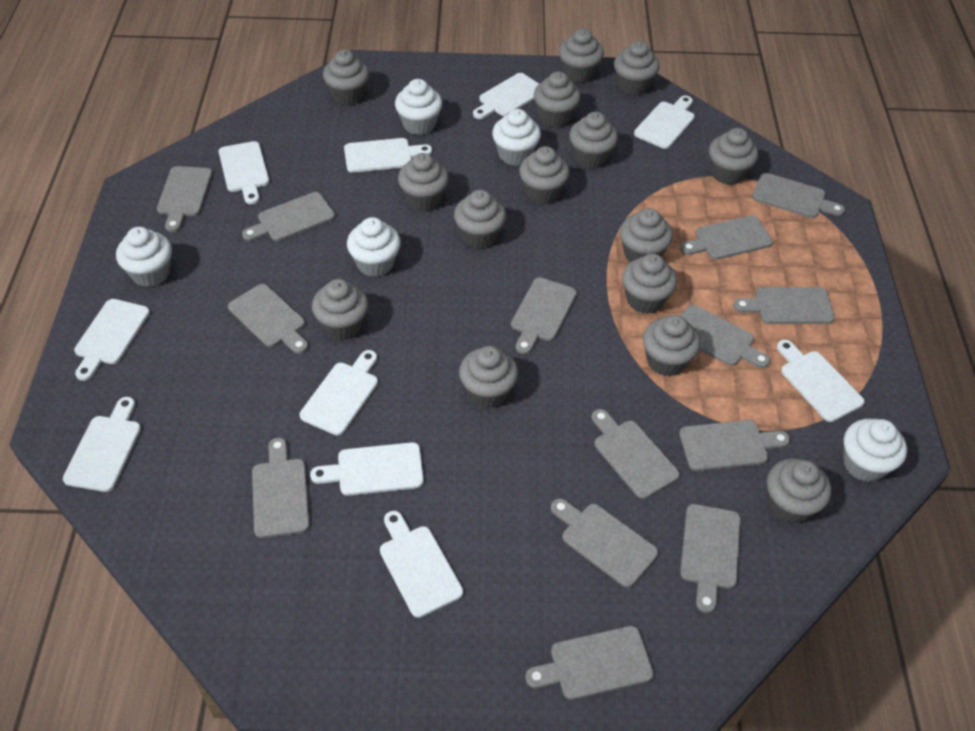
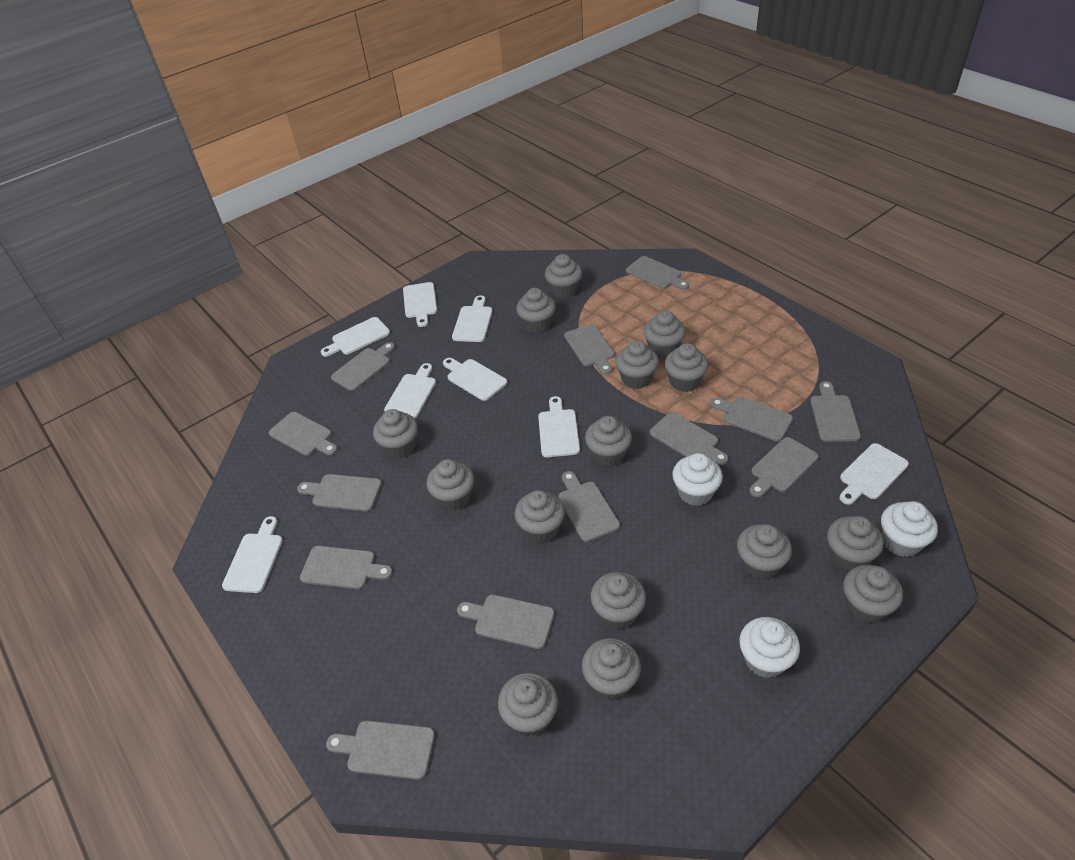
grey cutting board: [157,166,213,232] [228,284,308,354] [242,192,335,241] [252,438,310,538] [511,277,577,354] [525,626,654,700] [551,498,658,588] [592,409,680,499] [679,420,790,471] [680,215,773,260] [680,504,741,613] [681,305,770,368] [733,287,835,324] [752,173,845,218] = 14 -> [269,412,337,456] [297,474,382,511] [300,546,393,589] [326,721,435,780] [331,342,395,391] [457,595,554,649] [558,471,620,542] [564,324,614,374] [626,256,689,290] [650,412,728,465] [710,397,793,441] [749,437,818,498] [810,381,861,442] = 13
white cupcake: [116,227,172,287] [347,217,401,277] [395,79,442,135] [492,109,541,166] [843,418,907,482] = 5 -> [672,453,723,506] [739,617,800,678] [881,501,938,557] = 3
white cutting board: [63,397,141,492] [74,299,150,381] [219,141,269,204] [300,350,378,435] [310,442,424,496] [344,138,432,173] [380,511,463,618] [473,73,539,119] [634,96,695,149] [777,340,864,422] = 10 -> [222,516,283,593] [321,317,390,357] [384,363,436,418] [403,282,437,327] [443,358,507,401] [452,295,493,342] [538,396,580,457] [840,443,909,505] = 8

